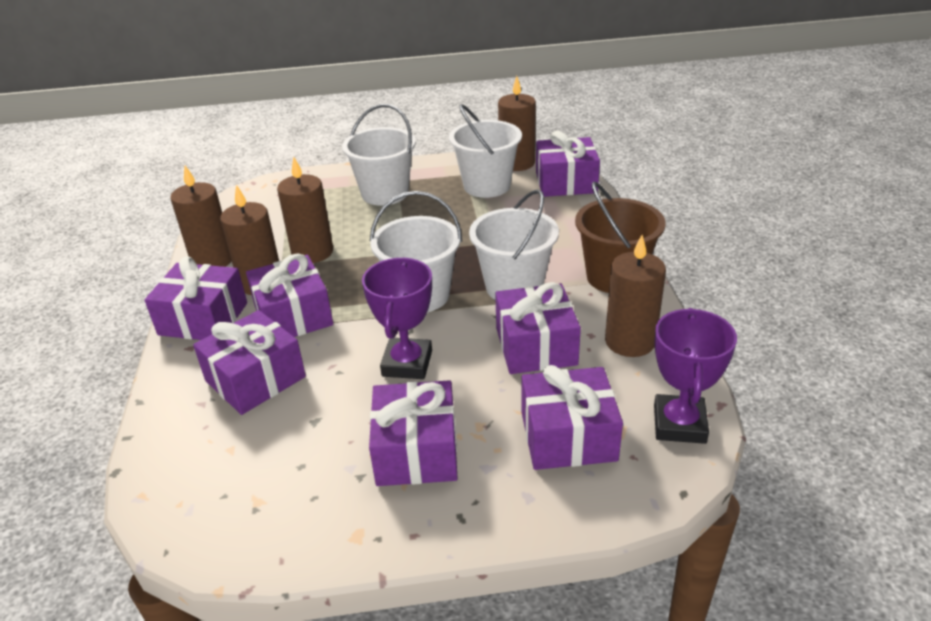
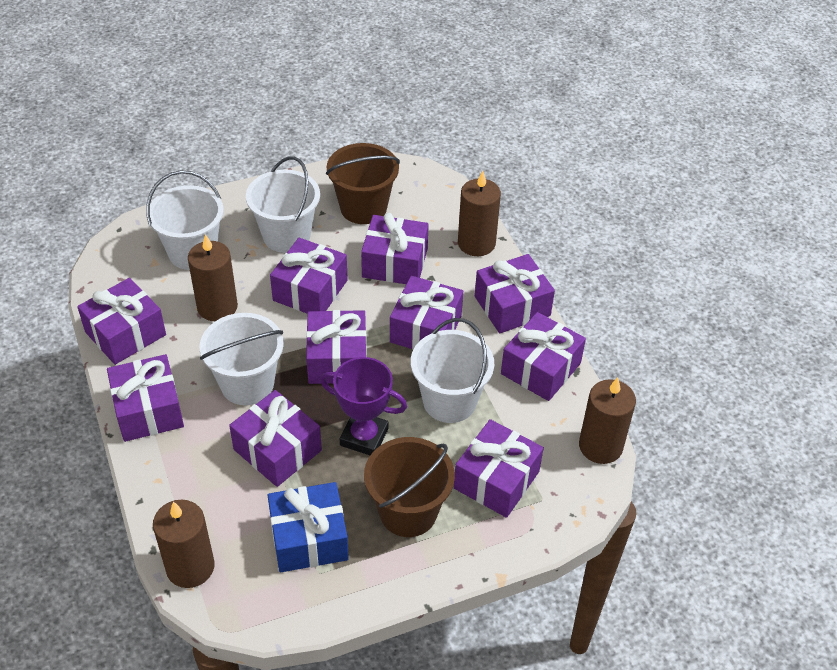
blue gift: none = 0 -> [267,482,349,572] = 1
brown bucket: [575,181,666,293] = 1 -> [326,143,400,224] [364,437,455,537] = 2
brown candle: [170,166,232,267] [220,185,279,295] [277,157,333,263] [498,76,536,171] [605,235,666,357] = 5 -> [153,500,214,588] [188,234,238,321] [458,171,501,256] [579,377,636,464] = 4
purple gift: [144,256,247,340] [193,310,306,415] [246,253,333,337] [369,380,458,486] [495,282,581,374] [522,365,623,470] [536,131,600,197] = 7 -> [77,278,166,365] [107,354,184,442] [229,390,322,487] [270,238,348,313] [306,310,367,384] [361,213,429,284] [390,276,463,350] [454,419,544,518] [475,254,555,333] [501,312,586,401] = 10
purple trophy: [362,258,432,379] [654,308,737,444] = 2 -> [320,357,407,455] = 1

